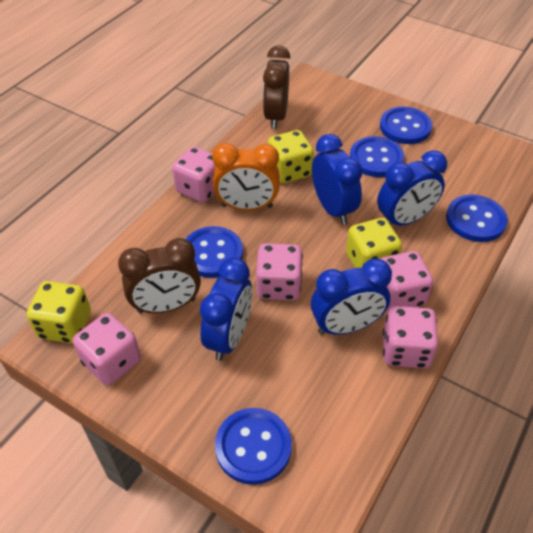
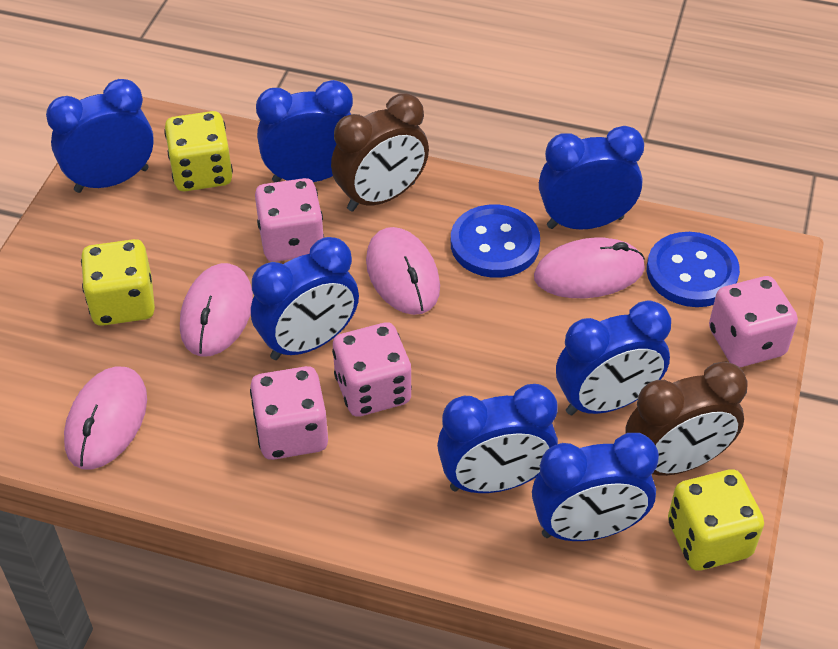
blue button: [186,226,243,278] [215,408,292,485] [350,136,404,177] [380,107,432,144] [446,194,508,242] = 5 -> [451,205,540,278] [647,232,740,307] = 2
blue clock: [200,257,252,361] [311,258,392,335] [312,134,363,225] [377,150,447,226] = 4 -> [46,79,154,193] [251,237,359,360] [256,80,353,182] [437,384,558,493] [532,433,659,541] [539,126,644,230] [556,301,671,415] = 7
orange clock: [212,143,280,211] = 1 -> none = 0
pink dice: [73,313,141,385] [172,147,215,203] [256,243,303,301] [381,251,433,311] [383,306,438,369] = 5 -> [250,366,328,460] [255,178,324,262] [332,322,412,417] [709,276,798,367] = 4
pink mouse: none = 0 -> [64,367,147,469] [180,263,253,357] [366,227,440,315] [534,237,645,298] = 4

